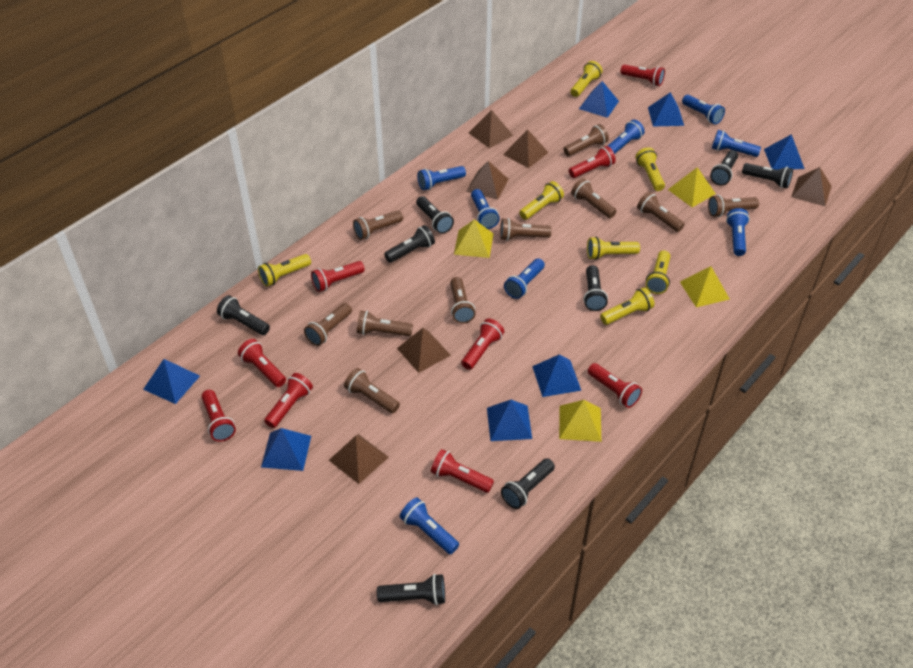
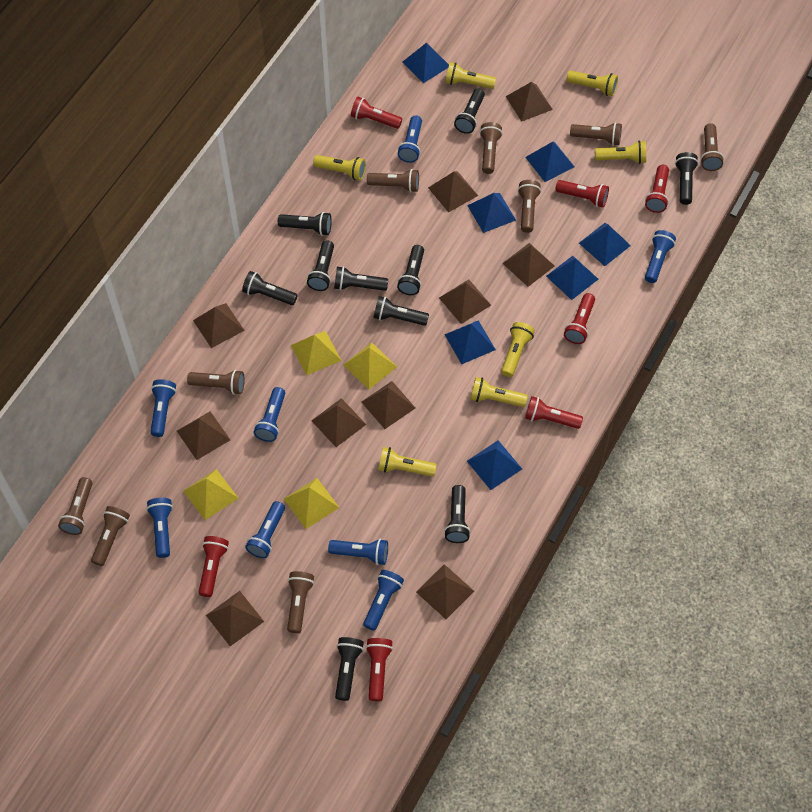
black flashlight: [217,295,270,335] [377,574,445,605] [384,225,435,263] [416,196,454,234] [501,458,555,509] [583,265,608,311] [710,150,738,185] [742,163,793,188] = 8 -> [242,271,298,305] [278,212,332,236] [307,240,334,291] [334,266,388,291] [335,637,364,701] [374,296,429,326] [397,245,424,295] [444,485,471,543] [454,88,485,134] [675,152,698,205] = 10
brown flashlight: [304,303,352,346] [344,368,400,414] [353,211,403,240] [357,311,413,337] [450,277,475,323] [500,218,552,241] [563,124,609,156] [571,178,617,218] [637,192,684,232] [708,195,759,217] = 10 -> [58,477,92,535] [91,506,130,566] [187,370,245,395] [287,571,314,633] [367,169,419,192] [480,122,503,174] [518,180,541,233] [570,122,622,146] [700,123,724,171] = 9
brown pyramid: [329,434,389,484] [397,328,451,373] [466,161,509,200] [469,110,513,148] [503,129,549,168] [791,167,832,206] = 6 -> [177,411,230,460] [193,303,245,348] [206,591,264,646] [311,398,367,447] [362,381,415,429] [416,564,474,619] [428,171,478,212] [439,279,491,324] [503,243,555,287] [506,82,553,122] = 10
red flashlight: [201,390,236,442] [238,339,286,387] [264,373,313,428] [311,261,365,292] [431,449,494,493] [461,319,504,370] [569,146,616,178] [588,363,642,408] [620,64,665,86] = 9 -> [198,536,229,597] [351,97,402,129] [366,638,393,701] [525,396,583,429] [555,180,609,208] [564,293,595,344] [645,165,669,213] = 7

